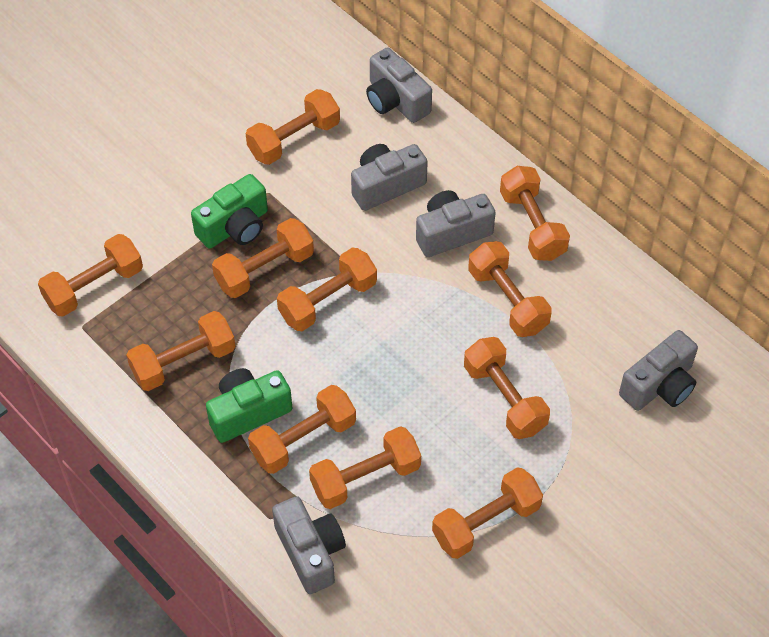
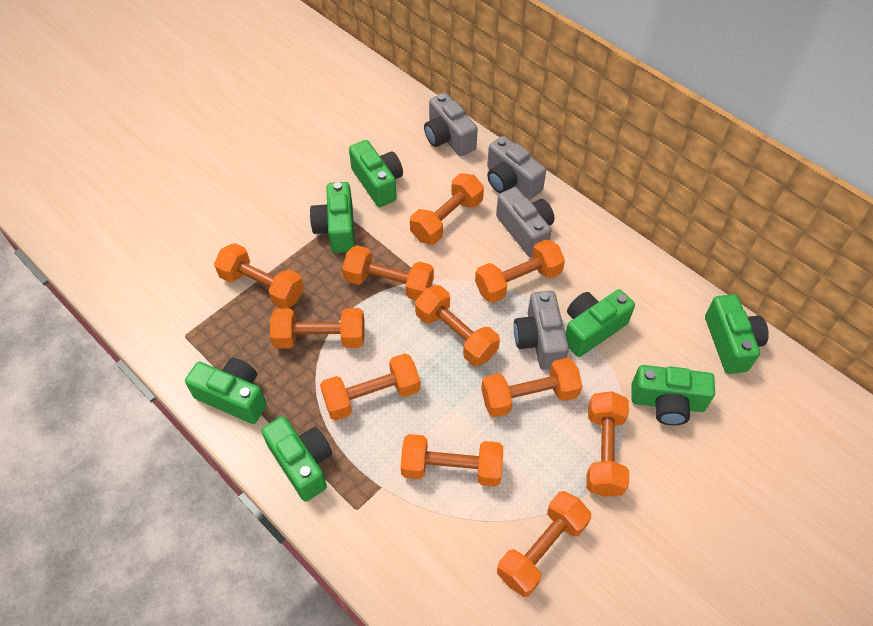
green camera: [191,174,268,249] [206,368,292,443] = 2 -> [185,358,267,424] [261,416,332,502] [310,182,355,253] [349,140,403,207] [565,289,635,357] [631,365,715,425] [705,294,769,374] = 7
grey camera: [272,496,346,594] [351,144,428,211] [366,47,432,123] [416,190,496,257] [619,330,698,411] = 5 -> [424,93,478,156] [487,136,546,200] [496,187,554,258] [514,290,569,370] = 4

